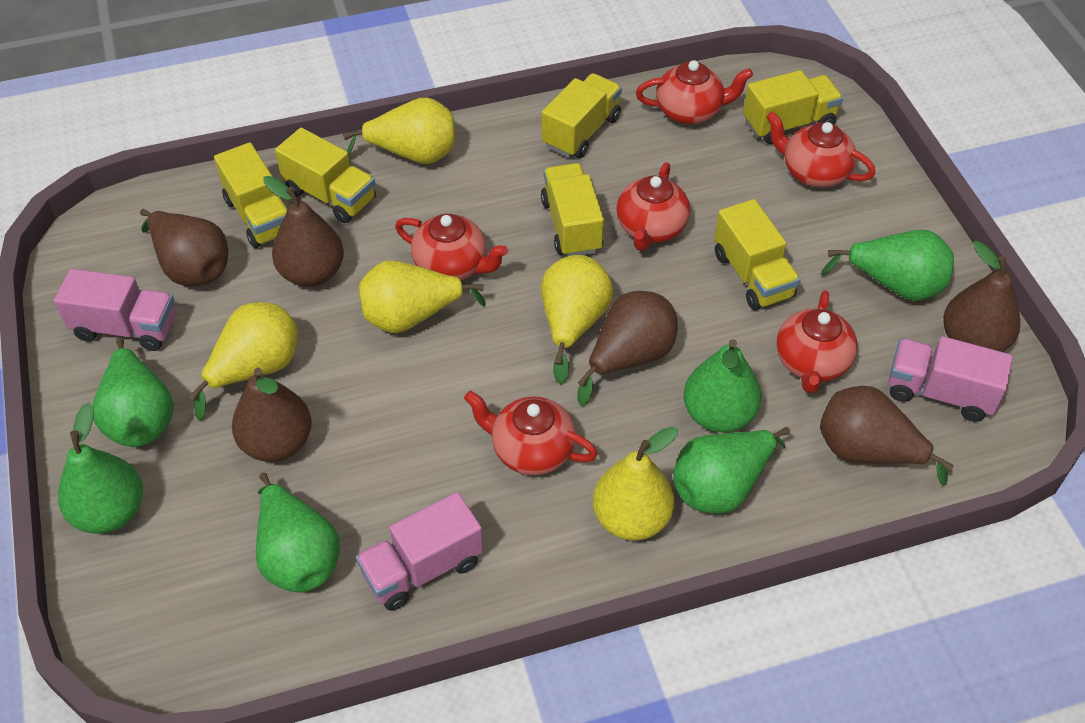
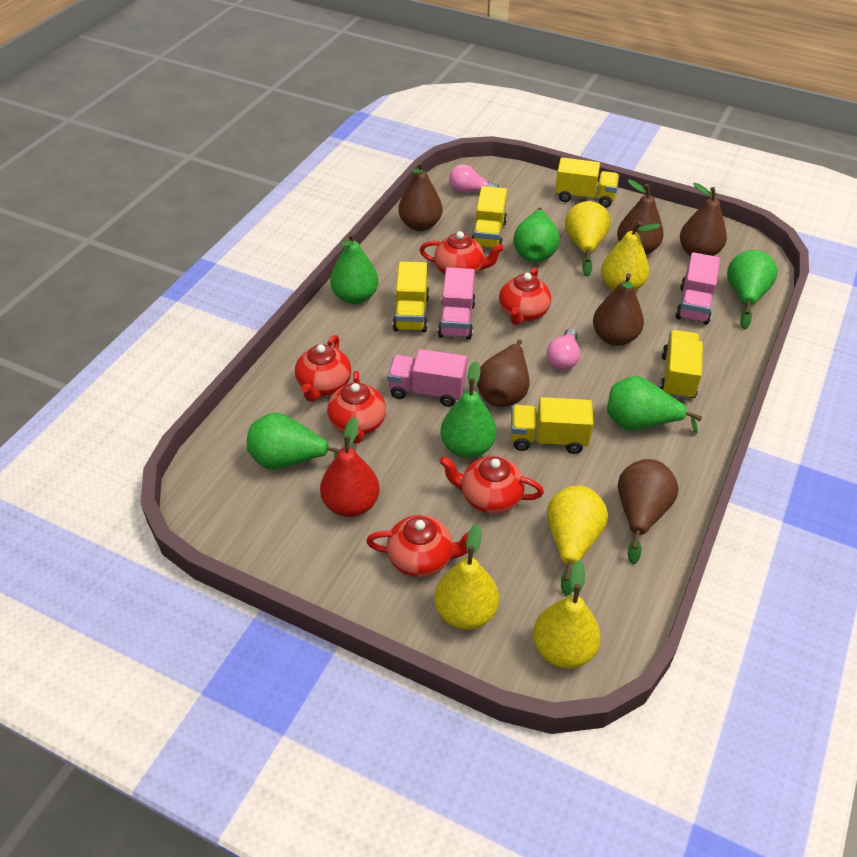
pink light bulb: none = 0 -> [449,164,499,193] [546,328,580,370] = 2
red pear: none = 0 -> [320,417,379,517] = 1
yellow truck: [214,142,287,248] [275,128,376,223] [541,163,604,256] [542,73,622,158] [714,199,800,310] [743,70,843,144] = 6 -> [393,261,429,332] [472,186,507,249] [511,397,594,454] [555,157,619,208] [659,330,703,400] = 5

